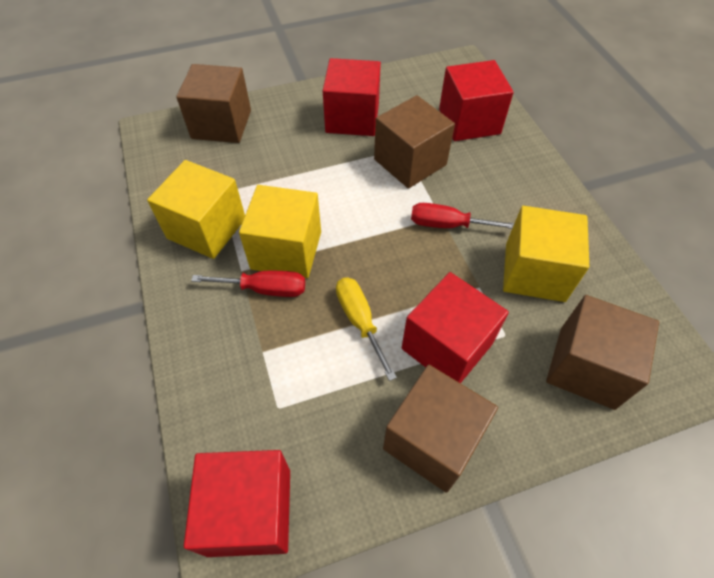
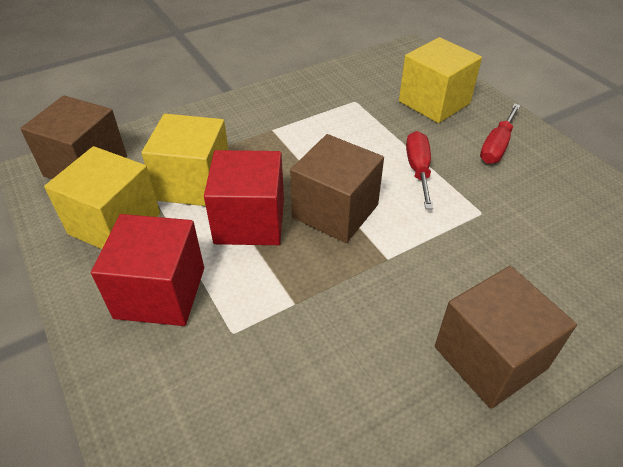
brown cube: [176,64,251,143] [374,95,455,189] [383,365,498,493] [546,295,659,410] = 4 -> [20,95,127,179] [290,134,384,243] [435,266,577,409] = 3
red cube: [184,450,290,557] [323,58,381,136] [402,272,509,383] [439,60,514,141] = 4 -> [91,214,204,326] [204,150,284,245] = 2
yellow screwdriver: [336,278,397,381] = 1 -> none = 0

